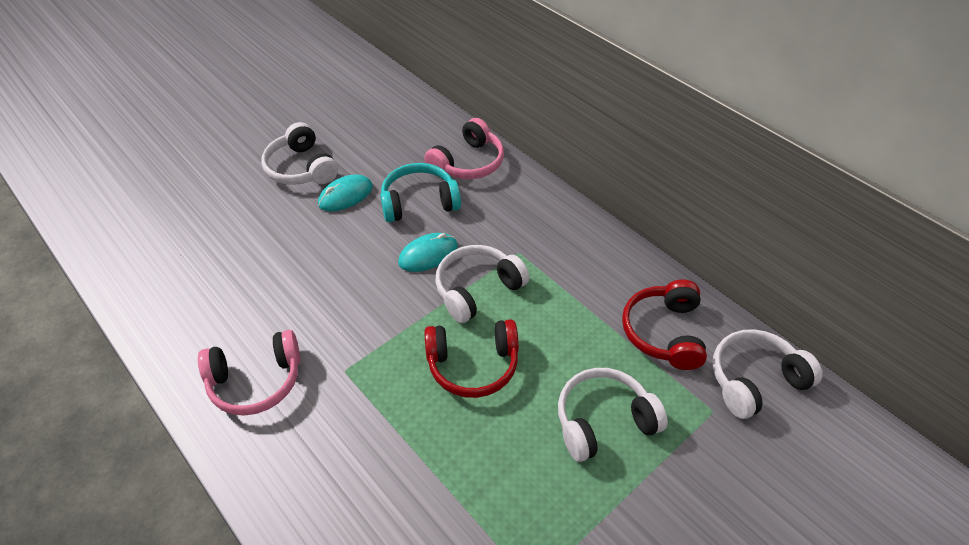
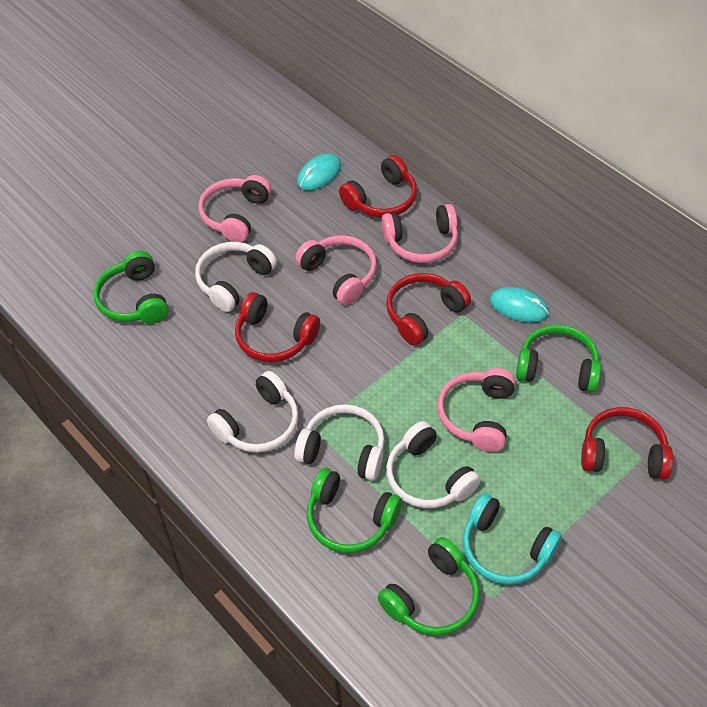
green headphones: none = 0 -> [93,251,169,324] [307,468,402,553] [378,537,480,636] [516,325,601,393] = 4
pink headphones: [198,330,300,416] [424,118,504,179] = 2 -> [199,175,271,242] [295,235,377,305] [381,204,458,263] [437,368,516,452] = 4
red headphones: [424,319,519,398] [622,280,707,370] = 2 -> [235,292,320,362] [339,155,417,218] [386,273,471,346] [581,407,673,480] = 4

